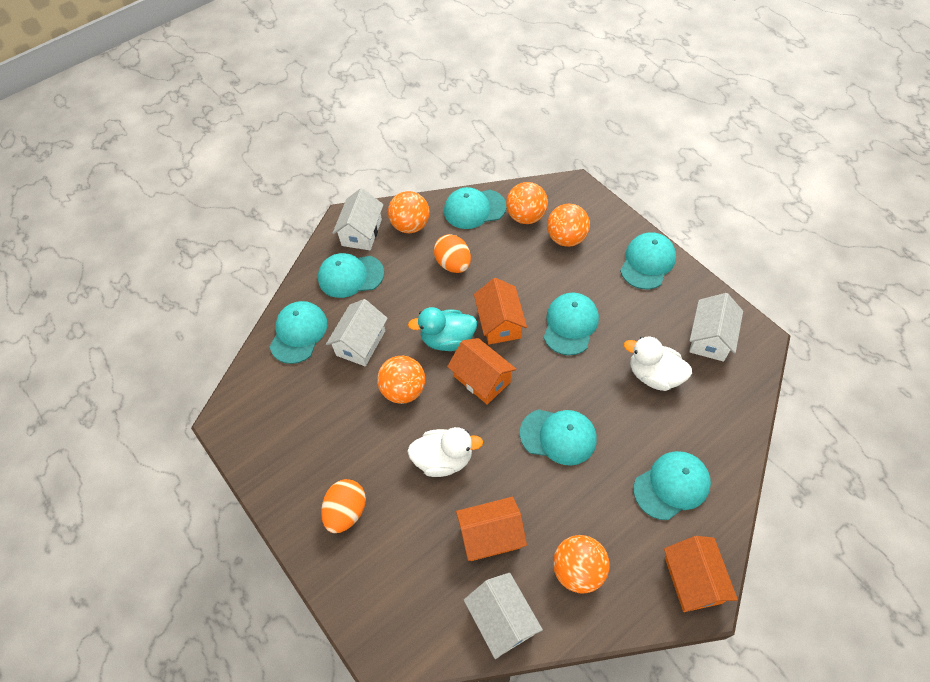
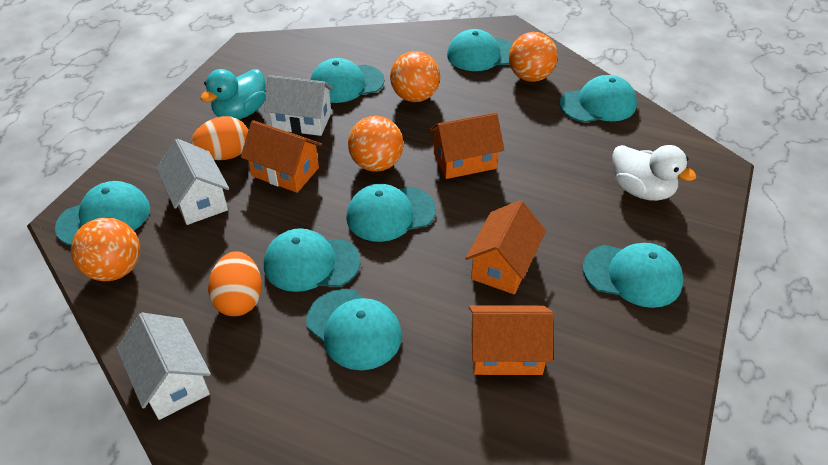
orange ball: [377,356,425,404] [388,191,429,233] [506,182,548,224] [547,203,590,247] [553,535,610,594] = 5 -> [71,218,140,281] [348,116,403,172] [390,51,440,102] [509,32,558,82] = 4
turquoise cap: [270,301,327,364] [318,253,384,298] [444,187,507,229] [520,409,597,466] [544,293,599,355] [620,232,676,289] [633,451,711,520] = 7 -> [55,181,150,246] [264,228,361,292] [306,289,402,370] [310,58,385,103] [346,184,436,242] [447,29,513,71] [560,75,637,123] [583,243,683,308] = 8
white duck: [407,427,483,477] [624,336,692,391] = 2 -> [612,145,696,201] = 1
white house: [326,299,388,366] [333,188,384,250] [464,573,543,659] [689,293,743,362] = 4 -> [117,313,211,420] [156,139,229,225] [264,75,334,136] = 3

